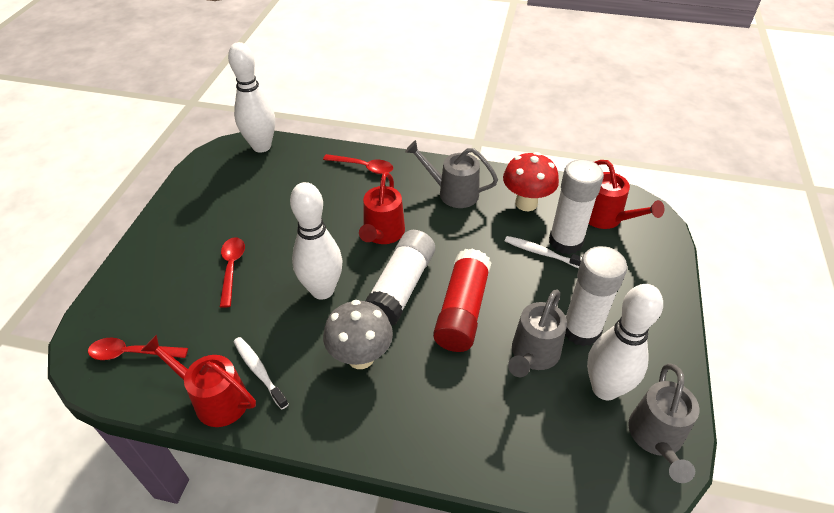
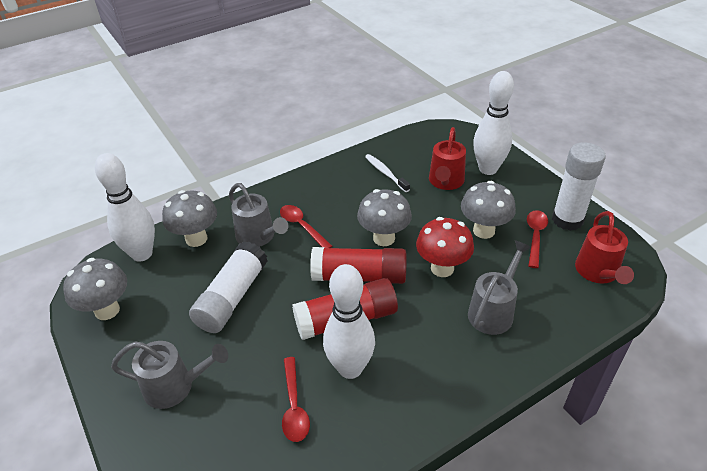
grey mushroom: [323,300,393,369] = 1 -> [63,258,127,320] [162,190,217,247] [357,189,412,246] [461,181,516,239] = 4
red glue stick: [433,248,491,352] = 1 -> [292,278,398,340] [310,247,407,284] = 2
red watering can: [141,334,256,427] [359,172,405,244] [589,160,664,229] = 3 -> [429,127,466,190] [575,211,634,284] = 2
white glue stick: [365,230,435,326] [549,159,604,254] [565,246,627,346] = 3 -> [189,242,267,333] [552,142,606,231] = 2
white toothbrush: [234,337,289,409] [505,236,582,268] = 2 -> [365,154,410,192] = 1

